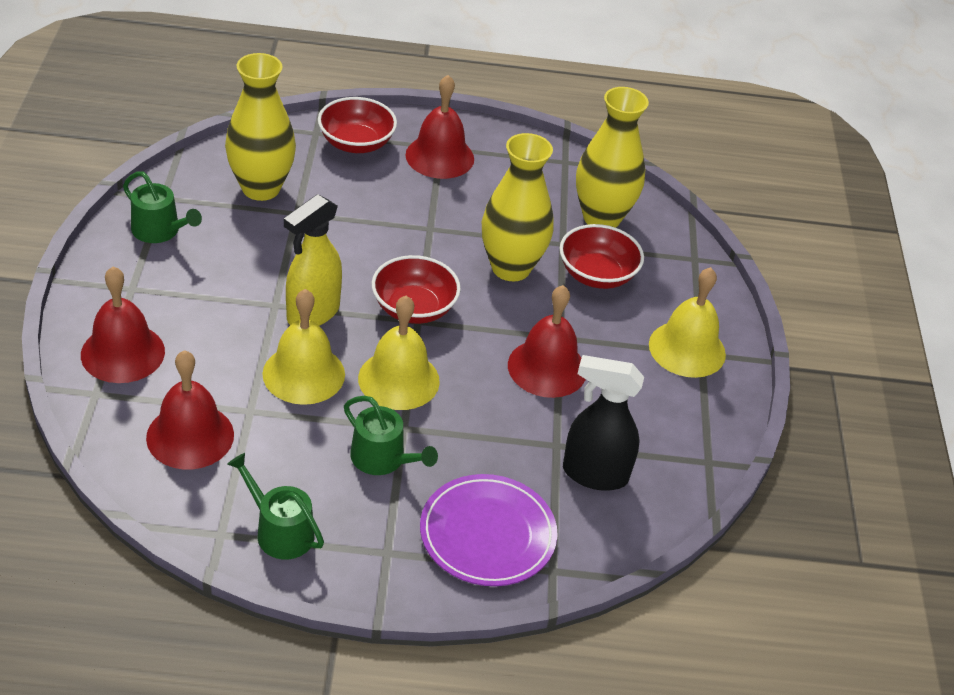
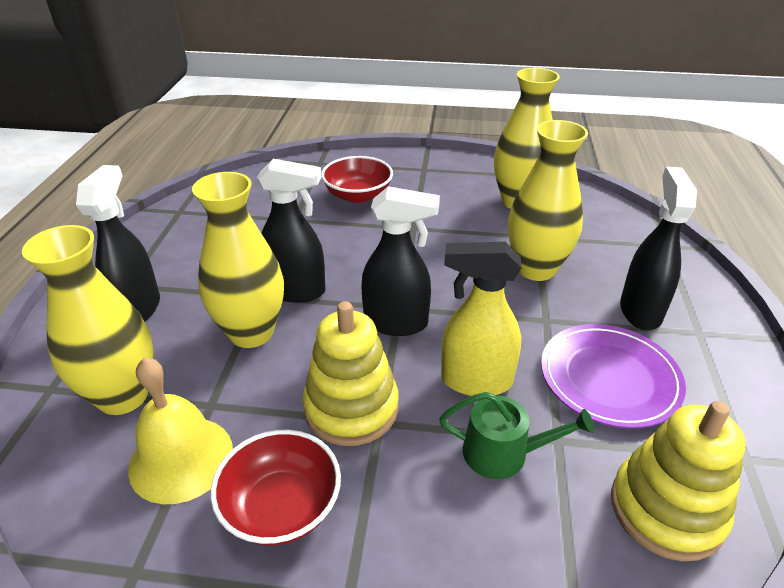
black spray bottle: [563,355,644,491] = 1 -> [76,165,160,321] [257,159,325,302] [361,186,440,336] [620,167,697,330] = 4
green watering can: [123,171,202,243] [227,453,324,559] [344,396,438,475] = 3 -> [439,392,595,479] = 1
red bell: [81,266,165,383] [146,350,234,469] [406,75,474,179] [508,285,586,398] = 4 -> none = 0
red bowl: [318,97,397,153] [372,255,461,324] [560,224,644,289] = 3 -> [211,430,341,546] [321,156,393,203] = 2
yellow bell: [262,289,345,405] [358,296,440,410] [649,267,726,378] = 3 -> [128,357,233,504] = 1
yellow stacking toy: none = 0 -> [302,301,399,446] [611,401,745,561] = 2
yellow vase: [225,53,296,201] [482,133,554,281] [576,87,649,228] = 3 -> [22,225,154,415] [192,172,284,348] [494,68,560,209] [508,120,588,281] = 4

